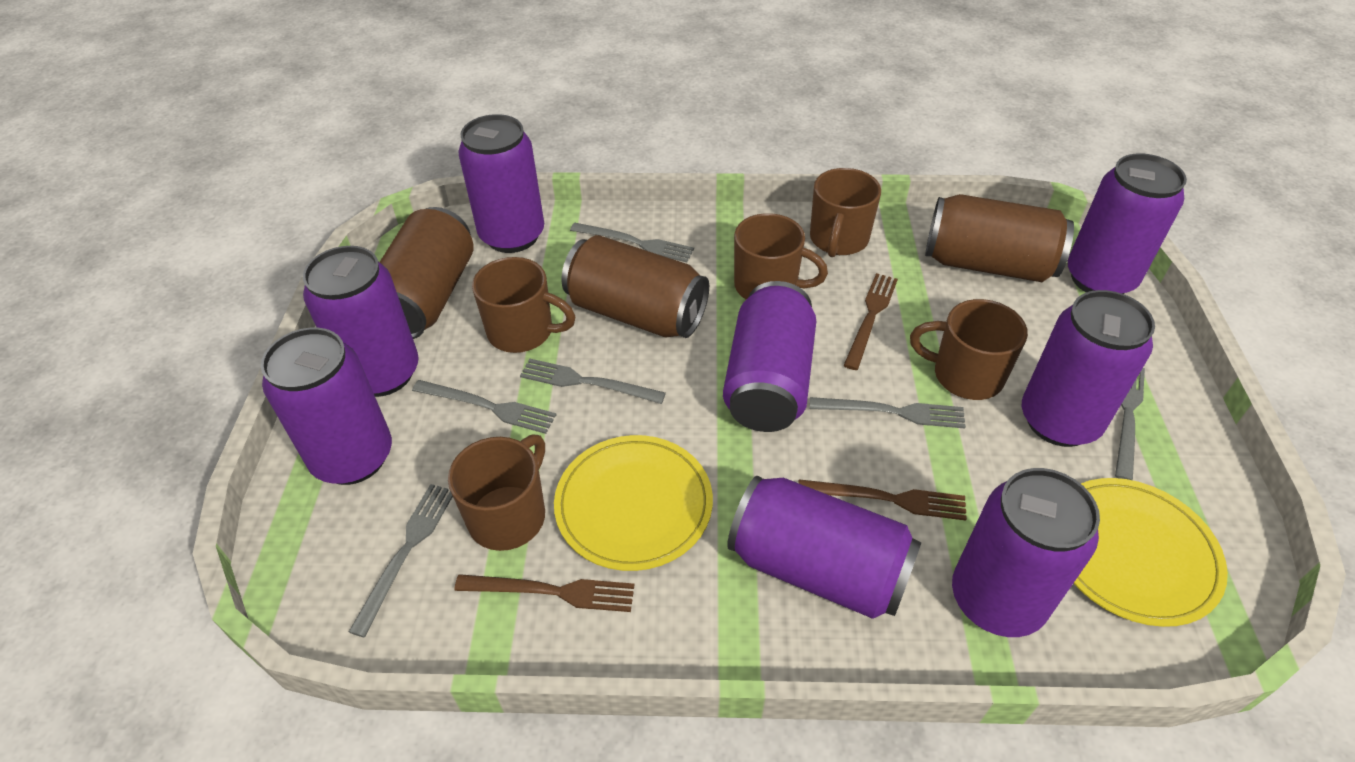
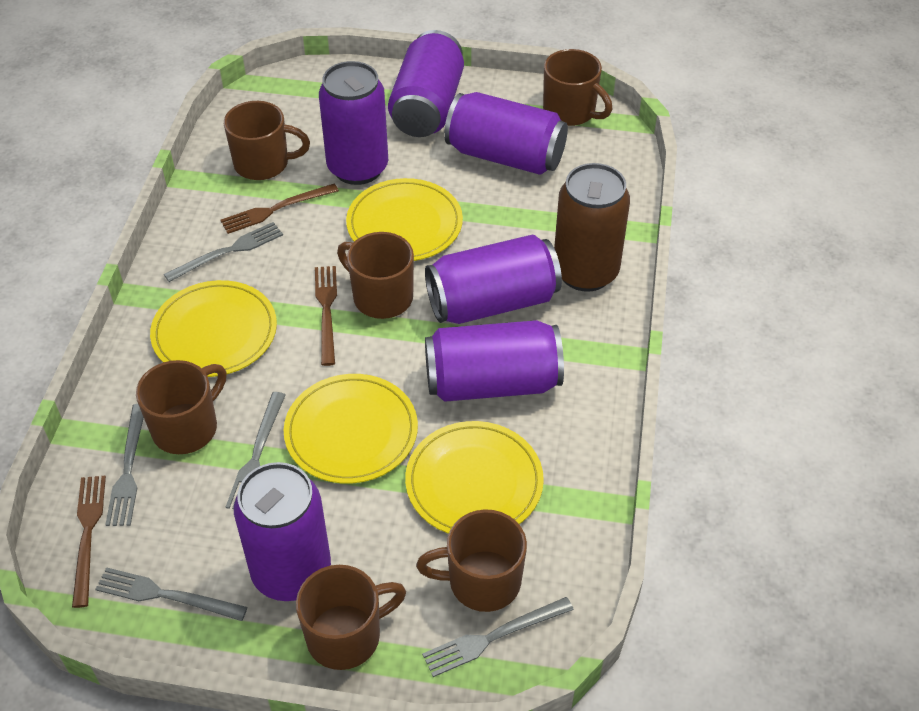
brown can: [380,207,474,339] [562,235,709,338] [925,194,1074,282] = 3 -> [554,163,630,292] = 1
brown mug: [448,435,545,551] [472,257,576,353] [734,213,828,299] [810,168,881,257] [910,299,1028,400] = 5 -> [136,360,227,454] [224,101,310,180] [296,565,406,670] [337,232,414,319] [416,509,527,612] [543,49,612,126] = 6
grey fork: [349,484,453,637] [412,380,557,434] [520,358,666,404] [570,223,694,262] [809,397,966,428] [1115,368,1145,480] = 6 -> [95,567,247,621] [105,404,144,526] [164,222,283,282] [226,392,286,509] [422,597,574,677] = 5
purple can: [261,328,392,485] [303,246,419,397] [458,114,544,253] [723,281,816,432] [727,476,921,619] [952,468,1100,637] [1022,290,1155,447] [1067,154,1187,294] = 8 -> [234,462,331,601] [319,61,388,185] [388,30,464,137] [425,234,562,324] [425,320,564,402] [444,92,568,175] = 6
yellow plate: [554,435,713,571] [1073,478,1228,627] = 2 -> [150,280,277,377] [284,374,418,484] [346,178,463,261] [405,421,544,534] = 4

